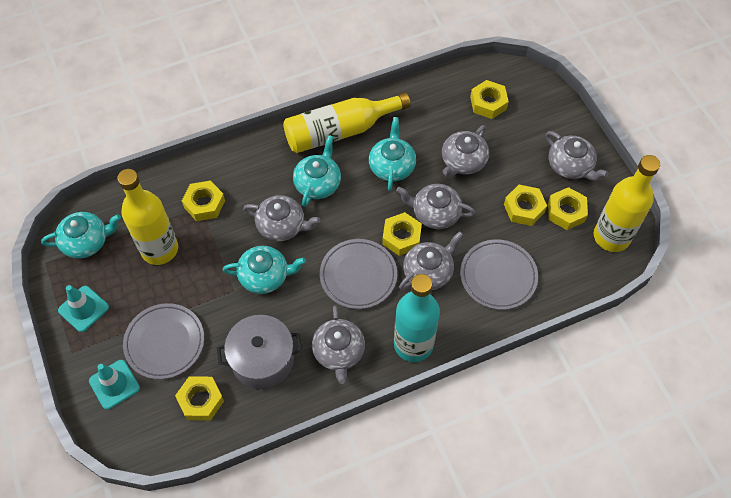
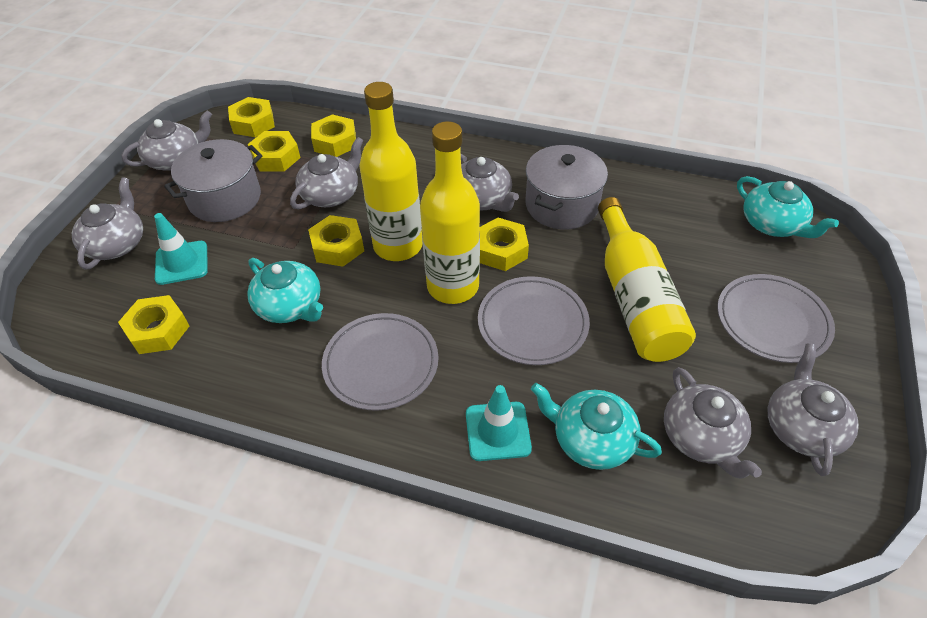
grey pot: [217,315,302,389] = 1 -> [164,139,262,222] [525,145,608,229] = 2
turquoise bottle: [394,274,440,362] = 1 -> none = 0
turquoise teapot: [41,212,121,259] [223,246,306,294] [293,135,341,207] [369,117,416,191] = 4 -> [247,258,323,323] [531,383,662,470] [737,176,839,238] = 3

